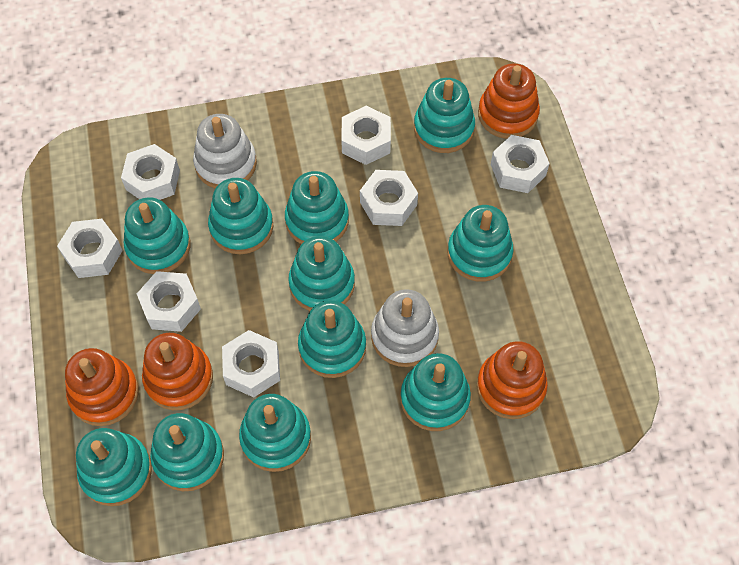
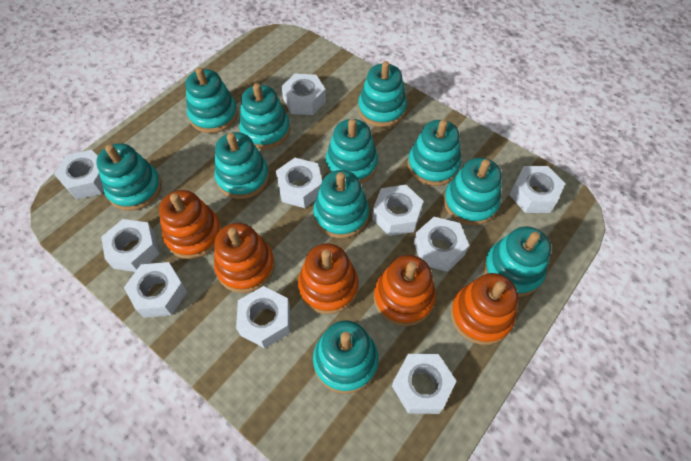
orange stacking toy: [65,348,139,426] [142,333,213,410] [477,341,548,419] [478,63,540,139] = 4 -> [159,190,222,259] [214,223,275,293] [298,243,359,314] [374,255,436,326] [451,273,518,345] = 5
white nut: [57,219,123,278] [121,144,180,200] [137,271,201,332] [222,330,280,397] [341,106,391,165] [360,170,418,226] [491,135,550,193] = 7 -> [54,150,104,199] [101,219,159,272] [124,262,187,318] [236,286,290,348] [276,158,322,208] [281,73,326,115] [372,185,423,236] [392,354,456,414] [414,217,469,272] [509,166,565,213] = 10
white stacking toy: [193,114,257,189] [371,289,439,367] = 2 -> none = 0

